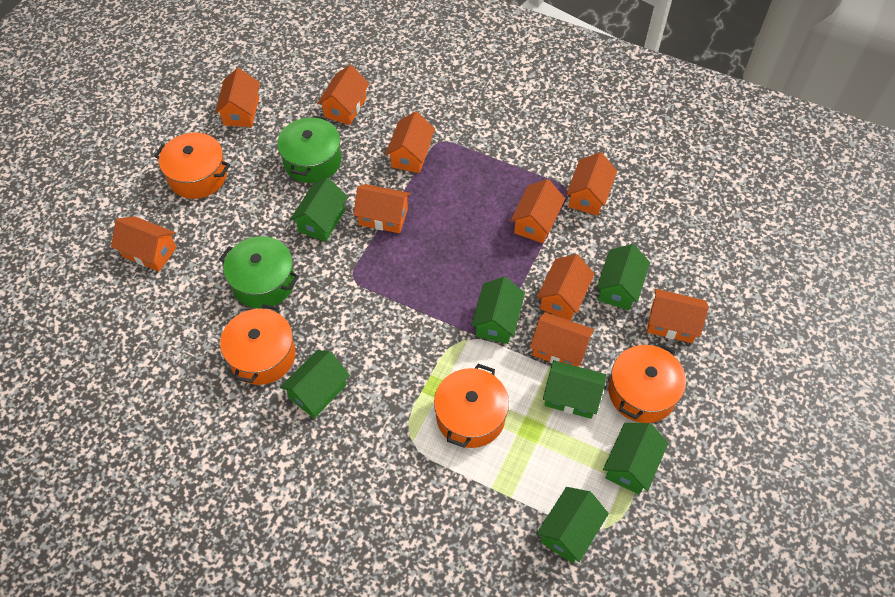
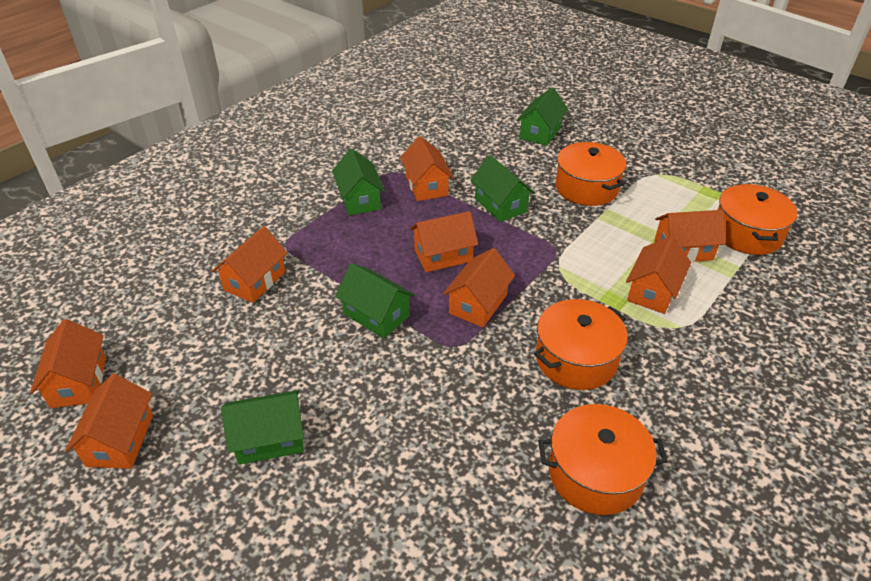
green house: [280,350,350,418] [290,178,348,242] [471,277,525,344] [536,487,609,563] [543,360,606,419] [596,244,650,310] [603,423,668,494] = 7 -> [221,390,304,465] [332,149,385,215] [335,263,415,338] [471,155,535,222] [516,88,568,146] = 5
green pot: [219,236,299,309] [277,115,342,183] = 2 -> none = 0
orange house: [111,216,177,271] [215,68,260,127] [317,65,369,125] [353,184,411,233] [385,111,435,173] [510,179,565,243] [530,312,594,367] [537,254,595,321] [566,152,617,216] [647,289,709,343] = 10 -> [30,319,106,408] [65,374,153,469] [212,226,288,303] [400,136,454,201] [410,211,478,272] [443,248,515,327] [626,236,691,314] [654,210,726,262] = 8

